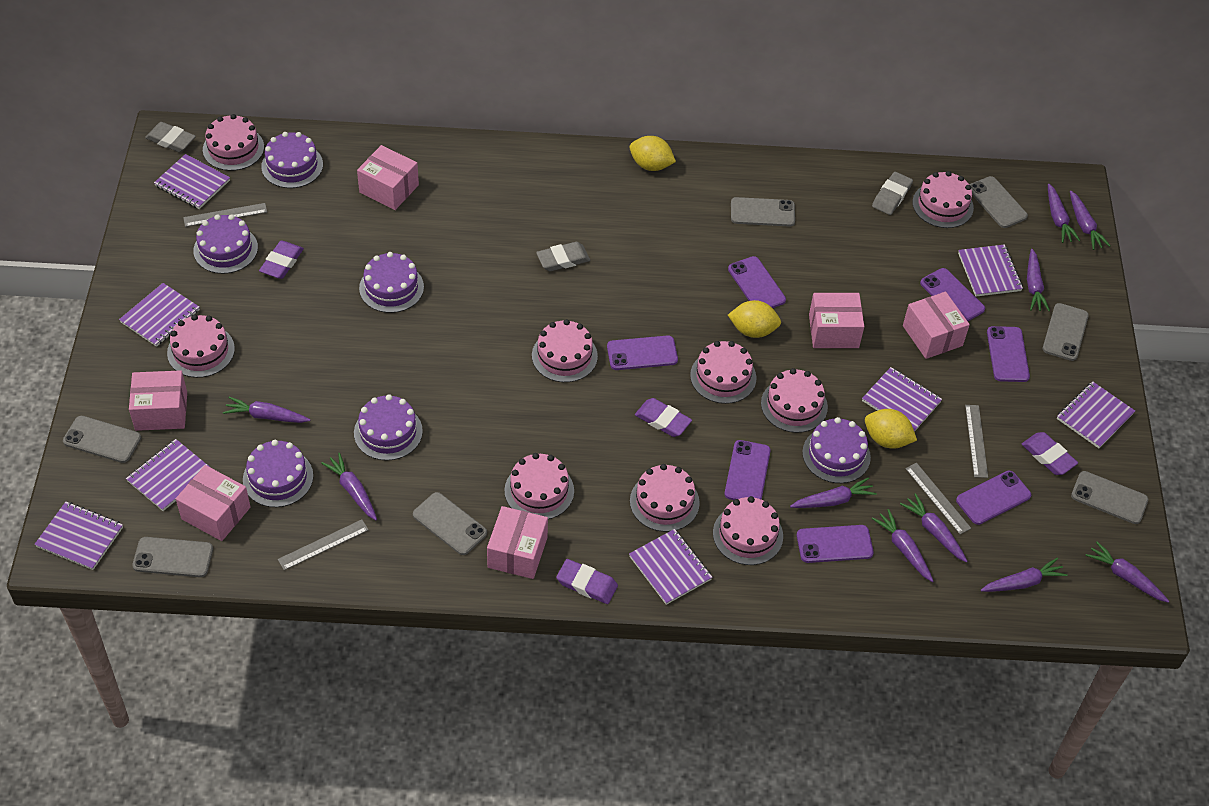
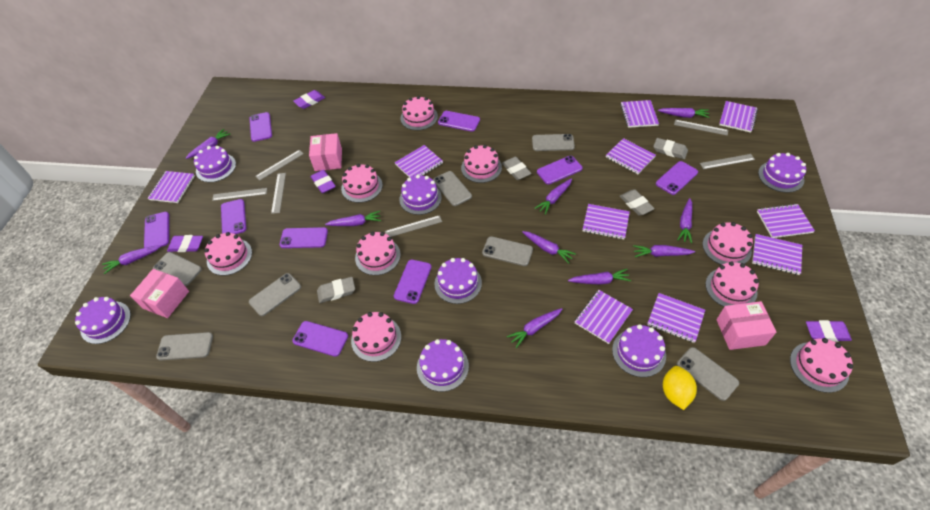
grey eraser: [145,122,196,152] [536,242,590,271] [872,172,913,215] = 3 -> [317,277,355,303] [502,157,531,180] [619,189,655,216] [653,138,688,159] = 4
grey ruler: [183,203,267,227] [278,519,369,570] [905,463,971,534] [965,405,988,478] = 4 -> [212,188,267,201] [256,150,304,180] [271,173,286,214] [385,215,442,237] [674,120,728,136] [700,154,755,169] = 6
pink box: [129,370,187,431] [176,465,251,541] [357,145,419,210] [487,506,548,579] [809,293,864,348] [903,292,970,359] = 6 -> [130,269,189,318] [309,133,342,171] [716,301,776,350] = 3
purple cake: [193,214,258,274] [243,440,313,507] [261,132,323,188] [354,394,423,461] [359,252,424,313] [802,417,871,483] = 6 -> [75,297,131,344] [194,146,236,182] [399,175,442,215] [417,339,469,392] [434,258,482,304] [612,324,666,377] [758,153,806,193] = 7
purple notebook: [34,502,123,570] [119,283,200,347] [126,439,211,511] [154,154,230,209] [629,529,712,605] [862,367,942,432] [958,244,1023,297] [1057,381,1135,448] = 8 -> [148,171,195,203] [394,145,443,178] [575,290,633,344] [582,204,630,239] [606,138,656,174] [621,100,659,128] [647,293,705,343] [719,101,758,133] [752,234,802,275] [757,204,815,238] = 10
purple phone: [607,335,678,370] [724,440,771,500] [728,256,786,308] [797,525,874,563] [920,268,985,321] [956,471,1031,525] [987,326,1030,382] = 7 -> [144,212,169,248] [221,199,246,234] [250,112,272,142] [279,227,328,248] [292,321,348,357] [394,260,431,304] [438,111,480,132] [537,156,583,184] [656,161,698,195] = 9
yellow lemon: [630,136,676,171] [728,300,781,338] [865,409,917,449] = 3 -> [663,366,697,410] = 1

